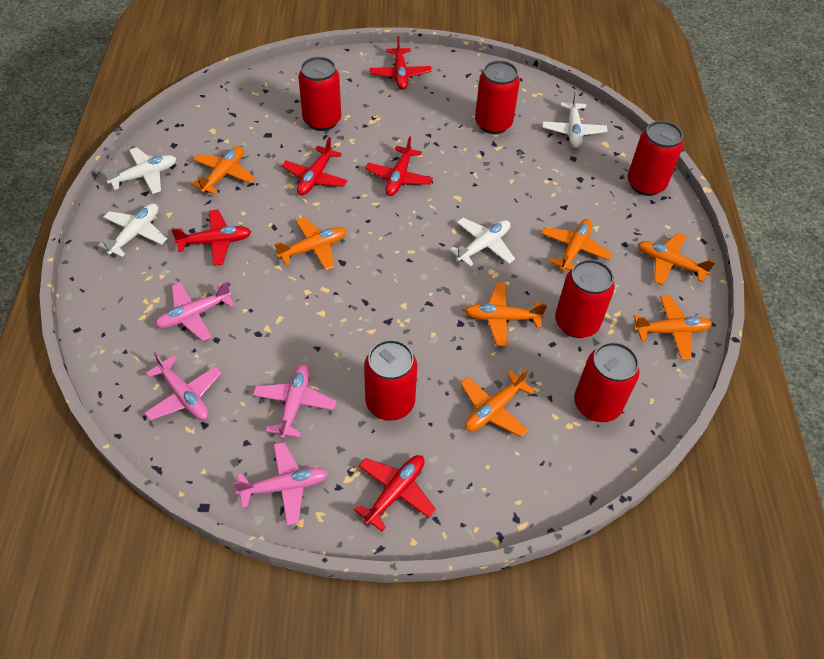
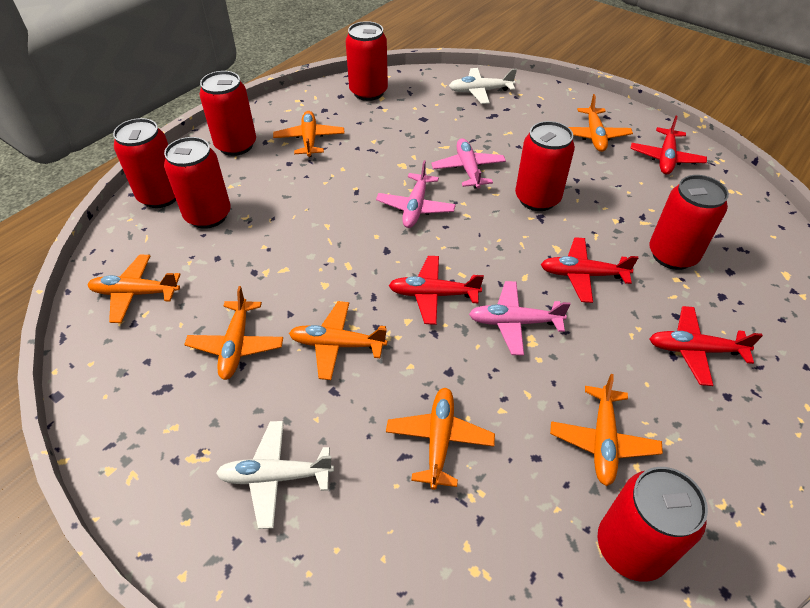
pink plane: [144,352,222,420] [155,282,234,341] [233,442,328,526] [253,364,337,439] = 4 -> [376,160,456,228] [431,138,506,189] [469,281,571,356] = 3
red can: [298,57,341,131] [364,340,417,421] [475,60,520,134] [555,259,615,338] [574,342,640,422] [627,121,683,196] = 6 -> [113,118,176,208] [164,137,231,229] [199,71,256,156] [346,21,388,101] [515,121,575,211] [598,467,708,582] [649,175,729,270] = 7
red plane: [171,210,251,266] [282,137,347,195] [354,455,436,531] [365,136,433,196] [370,36,432,89] = 5 -> [389,256,484,325] [541,237,638,303] [630,116,707,174] [650,306,763,386] = 4
white plane: [98,203,167,257] [103,147,176,194] [449,218,515,267] [542,91,607,148] = 4 -> [216,421,334,529] [449,68,517,104] = 2

